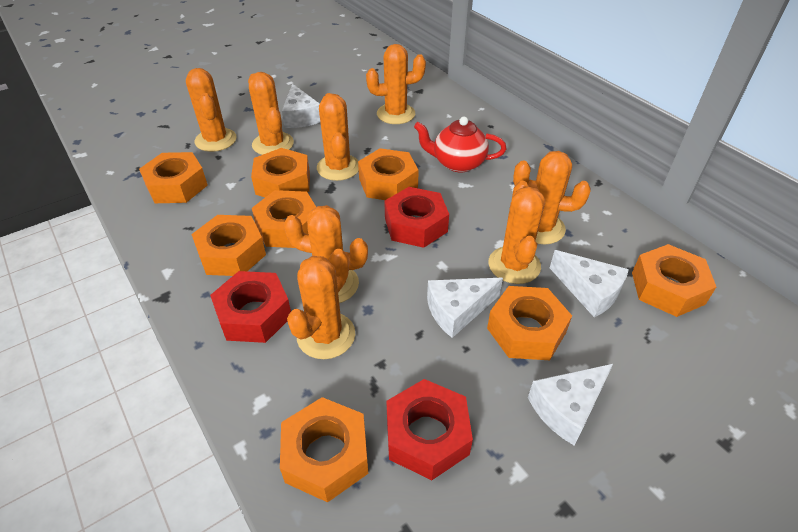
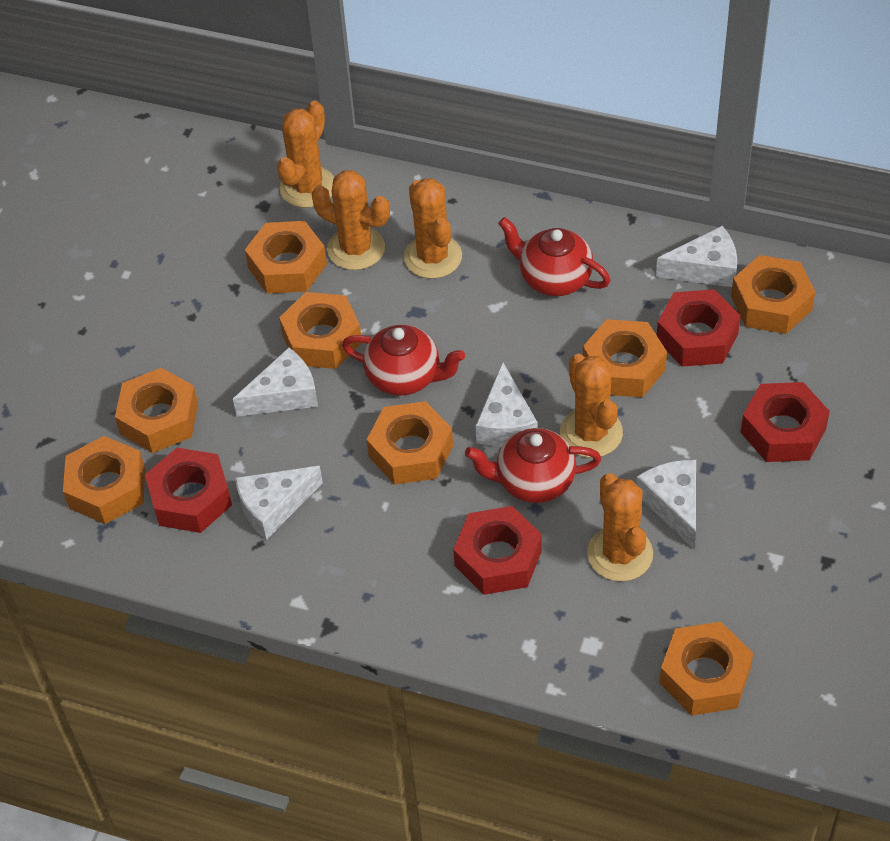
orange cactus: [186,68,237,152] [248,72,294,155] [283,205,368,303] [287,249,355,359] [317,93,359,181] [366,44,426,124] [488,181,545,284] [513,151,590,244] = 8 -> [277,101,334,208] [311,170,390,270] [404,178,462,279] [560,354,623,458] [587,473,653,582] = 5
red nut: [210,271,291,343] [384,187,449,248] [386,379,473,480] = 3 -> [145,448,232,533] [453,506,542,595] [657,289,741,367] [740,382,830,462] = 4
red teapot: [414,117,506,172] = 1 -> [342,325,465,396] [465,428,601,503] [498,217,611,296] = 3
white cheese: [282,84,320,128] [427,278,503,338] [528,364,613,445] [550,250,629,317] = 4 -> [233,347,318,417] [235,466,323,540] [475,362,538,446] [636,460,696,549] [656,226,737,287] = 5

